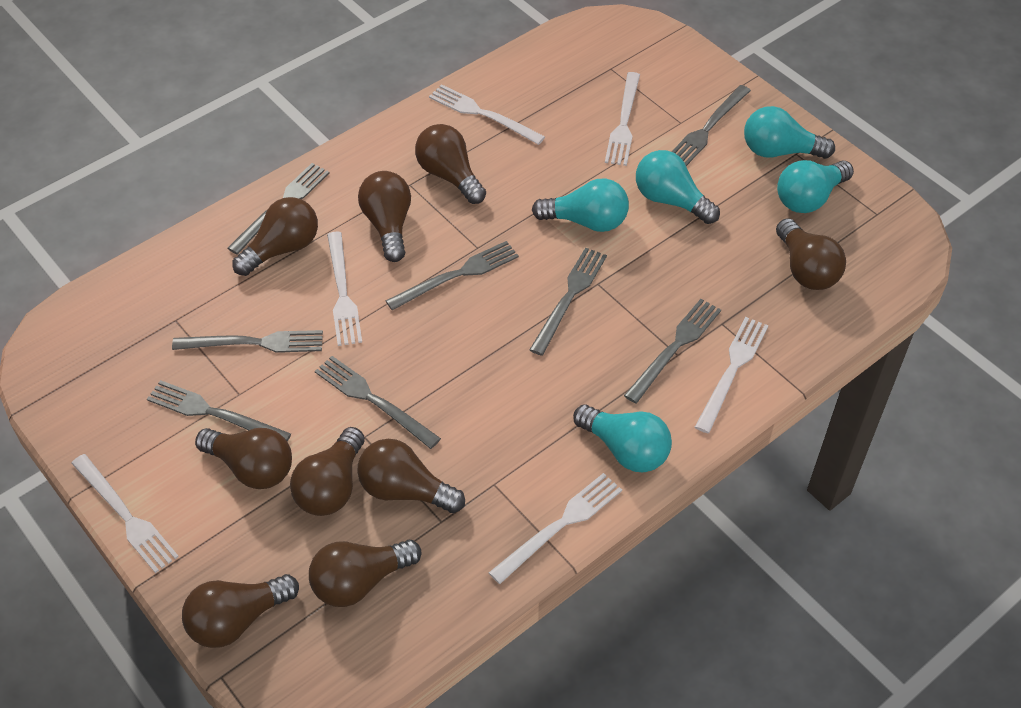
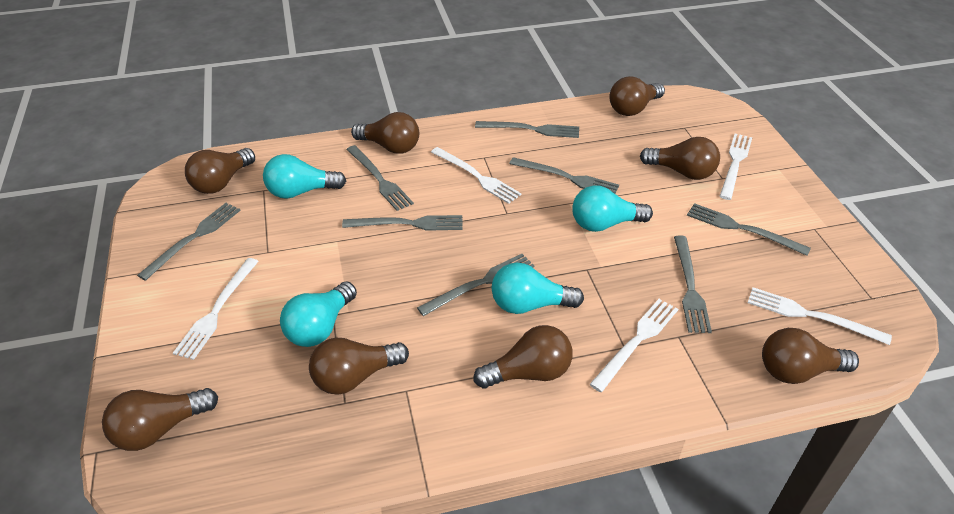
brown light bulb: [182,574,299,648] [195,428,292,489] [232,197,318,276] [290,427,365,516] [309,540,422,607] [357,439,465,513] [358,171,411,262] [415,124,486,204] [776,218,846,290] = 9 -> [102,388,218,451] [185,148,255,194] [309,338,409,395] [351,112,419,154] [474,325,573,388] [609,76,665,116] [640,137,720,180] [762,328,859,384] = 8
turquoise light bulb: [532,179,629,232] [573,404,672,472] [636,150,720,224] [744,106,835,159] [777,160,854,213] = 5 -> [263,154,346,199] [280,281,357,347] [492,263,584,314] [572,185,653,232] = 4
white fork: [71,454,179,573] [327,232,362,346] [429,84,545,145] [489,473,622,584] [605,72,640,166] [695,317,769,433] = 6 -> [173,258,259,360] [431,147,522,204] [589,299,678,392] [719,134,752,200] [748,287,892,345] = 5

